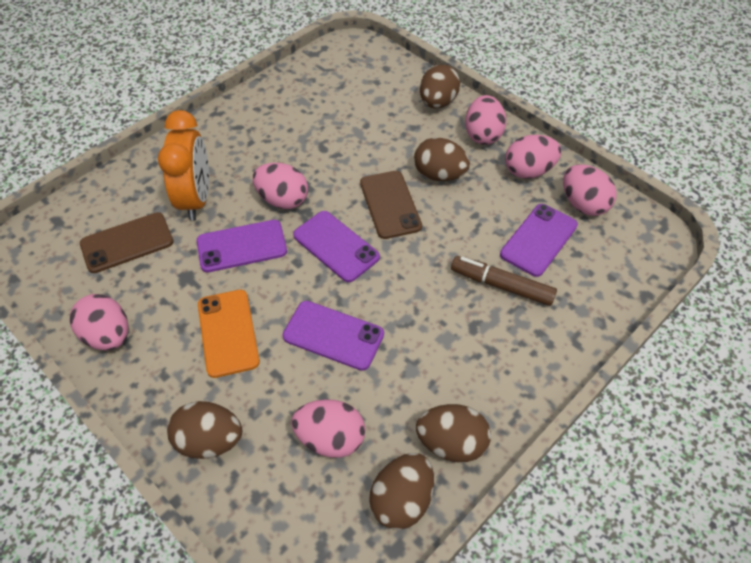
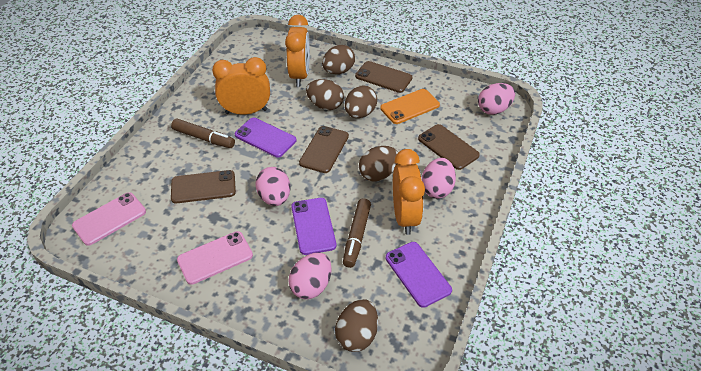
brown marker: [451,256,557,306] = 1 -> [171,118,235,148] [343,199,371,268] = 2
brown phone: [80,212,174,273] [360,171,422,239] = 2 -> [171,170,236,203] [299,126,349,173] [355,61,412,93] [418,124,480,170] = 4
orange clock: [158,110,209,221] = 1 -> [212,57,270,115] [285,15,310,87] [393,149,425,235] = 3
pink egg: [70,294,129,350] [253,163,308,209] [291,399,366,458] [465,95,506,145] [505,135,562,179] [563,164,617,216] = 6 -> [255,167,290,206] [288,252,332,299] [422,158,456,199] [478,83,515,115] = 4
pink phone: none = 0 -> [72,192,146,246] [177,231,253,285] = 2
purple phone: [197,220,287,272] [283,301,384,371] [293,211,380,282] [500,204,578,277] = 4 -> [235,118,297,158] [291,198,336,255] [386,242,452,308] = 3

